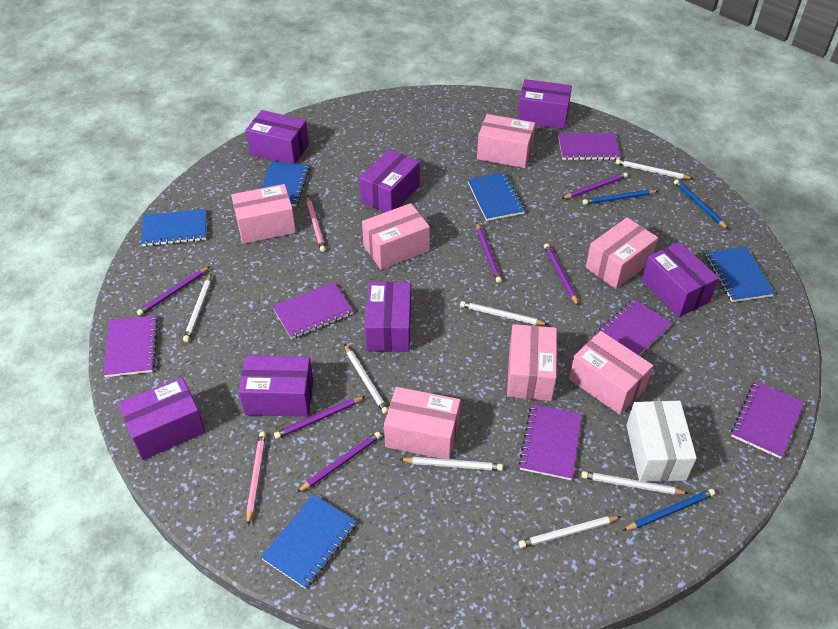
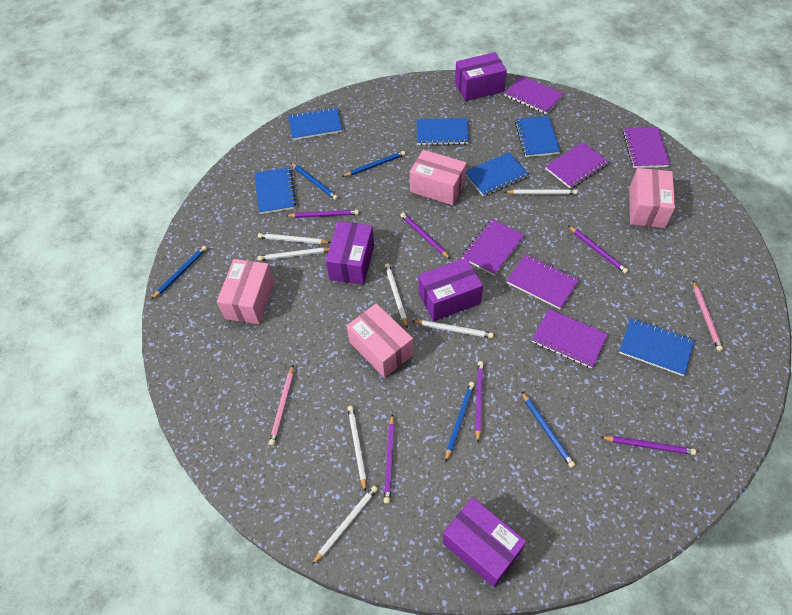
blue notebook: [141,209,207,246] [261,161,310,207] [261,494,357,589] [467,172,525,221] [706,247,775,302] = 5 -> [255,167,296,214] [288,107,342,140] [417,118,469,146] [466,152,529,197] [515,116,561,157] [619,318,694,376] = 6
blue pencil: [583,190,658,205] [622,489,715,531] [674,179,728,229] = 3 -> [151,246,207,300] [291,163,338,200] [342,151,405,177] [445,382,475,462] [521,391,575,468] = 5
pink box: [231,184,296,244] [362,203,430,270] [384,387,461,460] [477,114,535,168] [507,324,557,401] [569,331,653,415] [586,217,658,289] = 7 -> [217,259,274,324] [347,303,413,378] [410,150,467,205] [629,168,675,228] = 4
purple box: [118,377,206,460] [239,355,313,417] [246,110,309,164] [360,149,420,212] [365,281,411,352] [518,79,572,129] [642,242,719,317] = 7 -> [326,221,374,284] [418,258,483,321] [443,497,526,587] [455,52,507,101] = 4
white box: [626,401,697,482] = 1 -> none = 0

